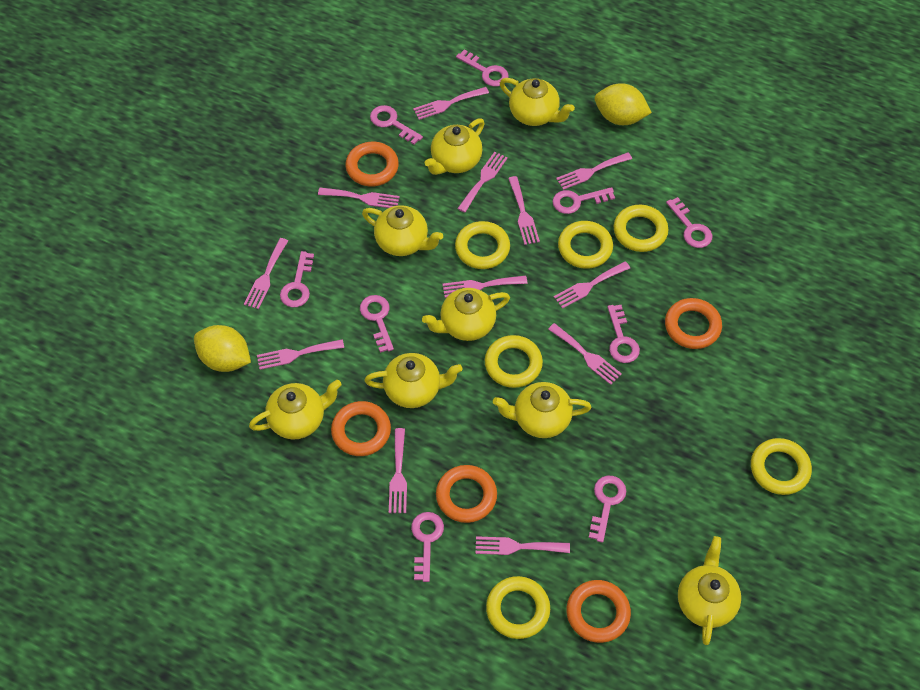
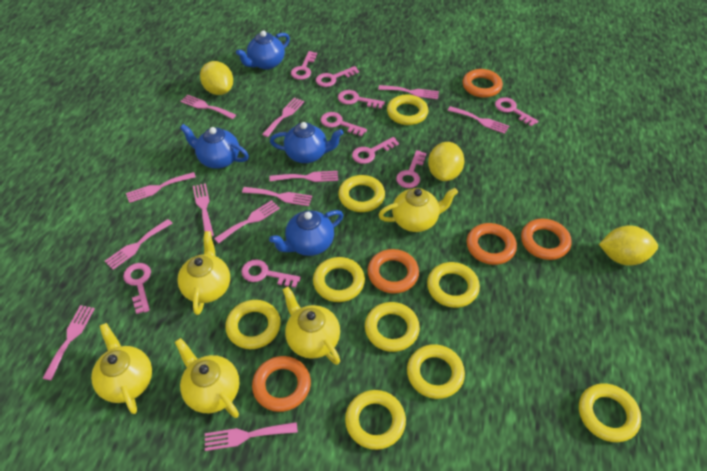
blue teapot: none = 0 -> [180,124,249,169] [236,30,290,70] [269,210,343,256] [270,122,343,163] = 4
yellow lemon: [194,325,251,372] [595,83,652,125] = 2 -> [200,61,233,95] [428,142,465,181] [599,225,658,266] = 3
yellow ring: [455,221,510,269] [485,335,543,388] [486,576,550,639] [558,221,613,269] [614,205,668,252] [751,438,812,495] = 6 -> [225,300,280,349] [313,257,365,302] [338,175,385,212] [345,390,406,450] [365,302,420,352] [387,95,428,125] [407,344,465,399] [427,262,480,308] [579,383,641,442] = 9
yellow teapot: [249,380,342,439] [362,205,443,256] [364,353,463,408] [422,288,510,341] [425,119,485,175] [493,382,591,438] [500,78,575,126] [678,536,741,645] = 8 -> [91,323,152,414] [175,338,240,418] [177,231,230,315] [282,287,340,365] [379,188,458,232] = 5

